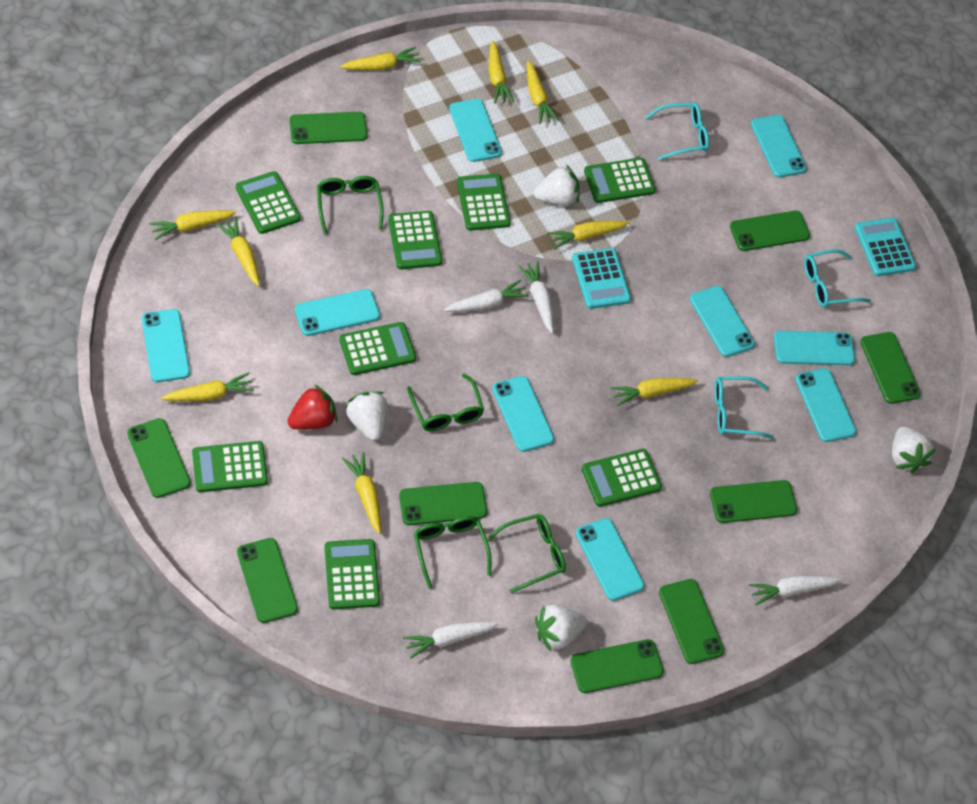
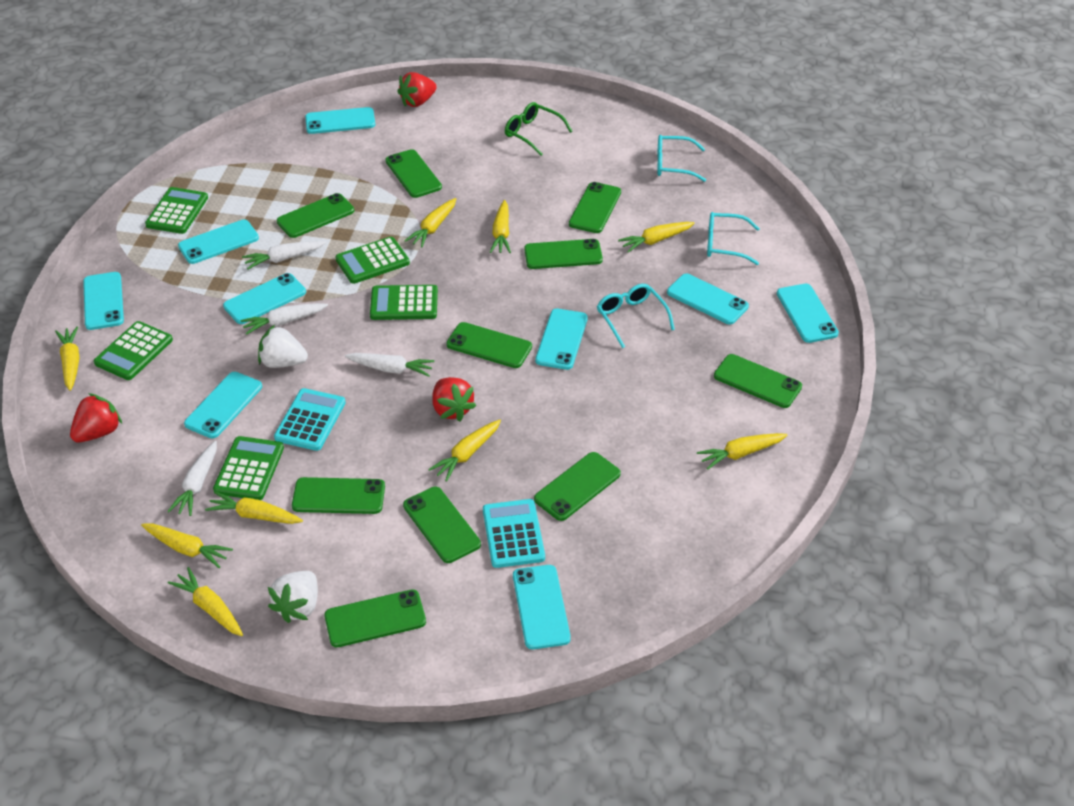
green calculator: [192,441,268,492] [236,171,301,234] [325,539,380,609] [340,322,416,375] [388,211,442,270] [457,174,511,231] [582,449,662,507] [584,158,656,203] = 8 -> [94,321,173,380] [145,187,208,234] [213,436,284,500] [335,237,410,284] [370,285,438,320] = 5
green glasses: [317,176,384,234] [407,374,484,431] [414,516,492,589] [487,514,566,593] = 4 -> [505,102,572,156] = 1
green phone: [127,418,191,498] [237,538,298,623] [290,112,367,144] [399,482,487,525] [570,639,664,693] [659,579,724,664] [710,480,797,523] [730,211,810,251] [860,332,921,404] = 9 -> [277,193,354,238] [292,477,385,514] [324,590,426,647] [385,149,442,198] [403,487,481,563] [447,322,532,368] [524,239,603,269] [534,452,621,521] [569,182,621,233] [714,354,802,408] = 10
red strawberry: [287,384,337,430] = 1 -> [70,393,122,443] [397,72,437,107] [432,377,476,421] = 3
white strawberry: [346,391,388,441] [534,165,580,206] [535,605,587,652] [892,426,936,473] = 4 -> [258,325,308,368] [268,571,318,623] = 2

